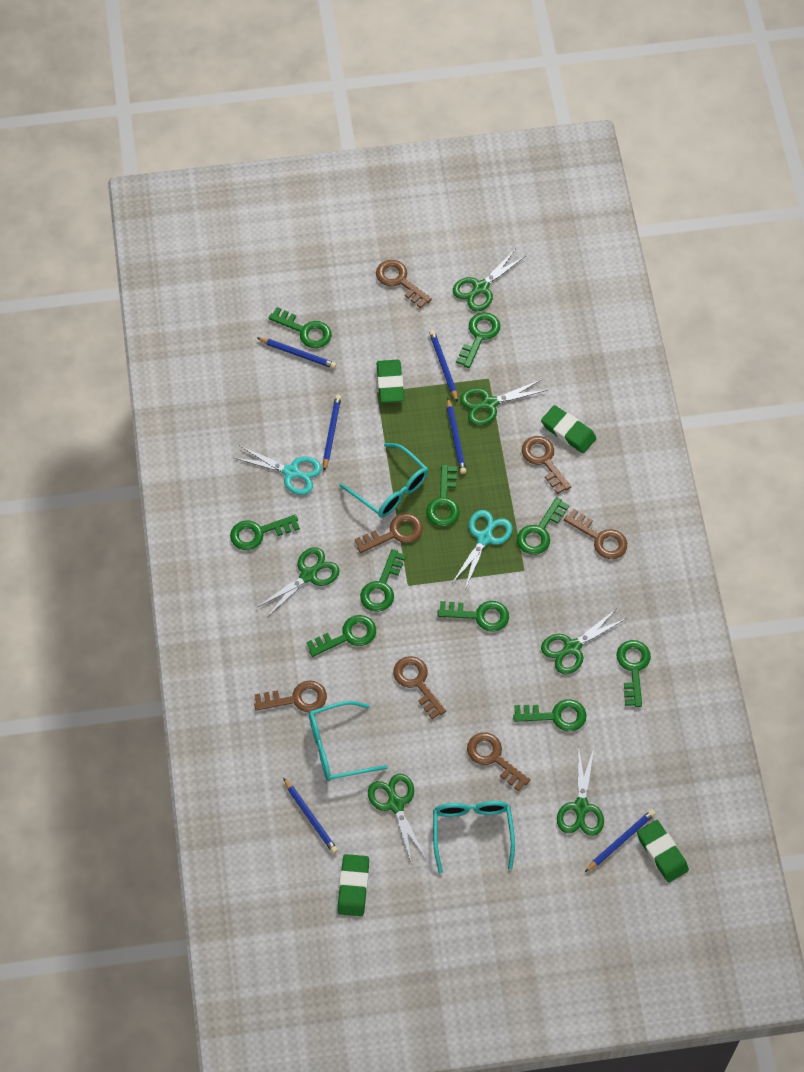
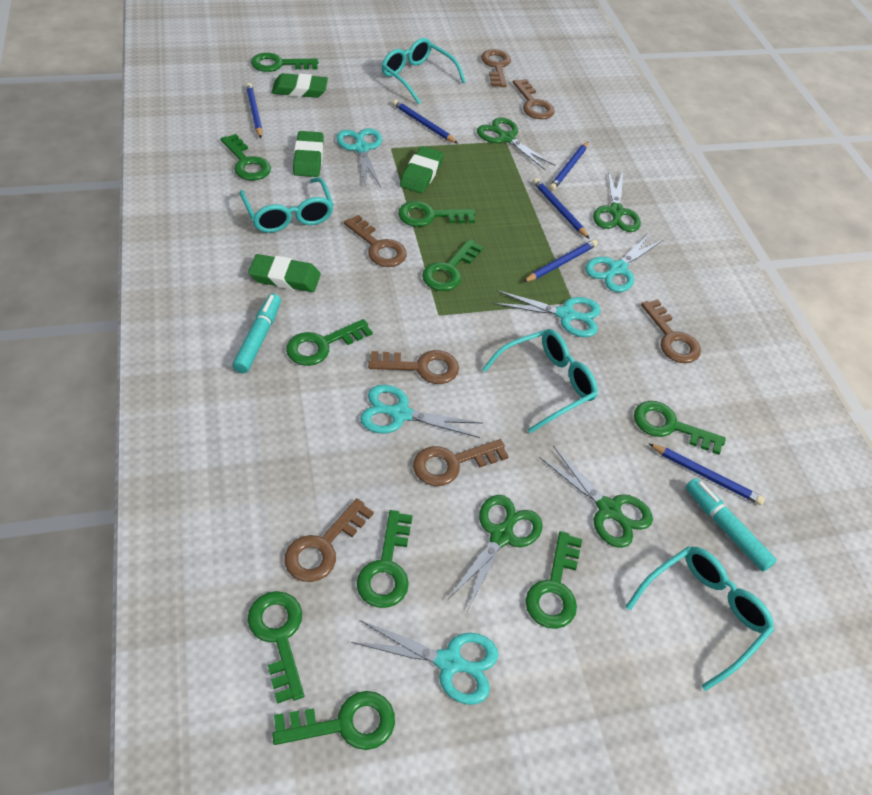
green scissors: [258,547,340,617] [368,774,426,862] [453,250,525,311] [460,379,548,426] [541,608,625,674] [557,748,604,836] = 6 -> [447,495,543,611] [477,117,556,171] [539,446,653,548] [593,170,641,232] = 4
turquoise glasses: [309,701,388,781] [339,443,428,518] [433,801,515,873] = 3 -> [240,177,334,233] [382,38,466,105] [482,329,598,433] [625,546,774,691] = 4
turquoise marker: none = 0 -> [233,294,281,373] [686,478,777,572] = 2
turquoise scissors: [235,446,322,495] [452,510,513,589] = 2 -> [336,128,382,188] [351,620,498,705] [360,385,483,438] [493,290,601,337] [585,233,664,292] = 5

